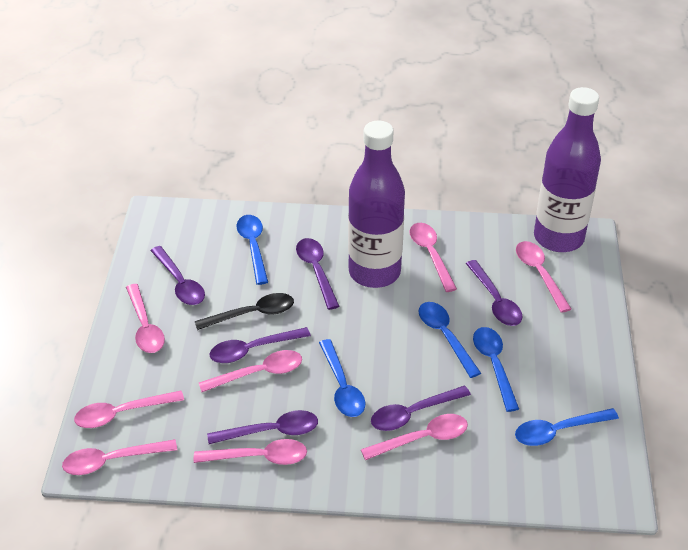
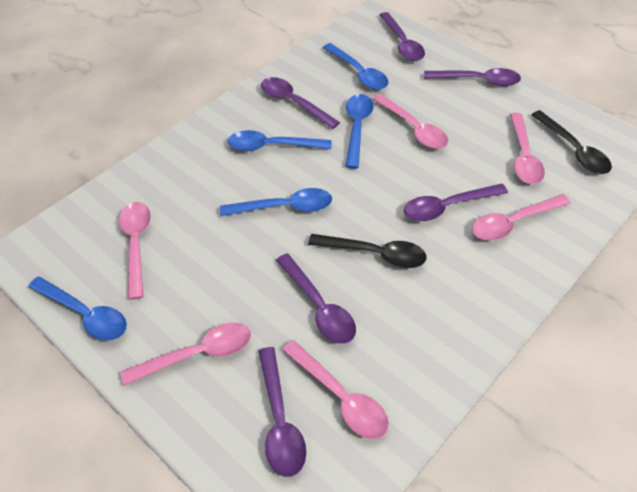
black spoon: [195,293,294,330] = 1 -> [308,234,427,268] [531,110,612,174] = 2
pink spoon: [62,439,177,475] [74,390,184,428] [126,284,165,353] [194,439,307,465] [199,350,302,392] [361,414,468,460] [410,223,457,292] [516,241,571,313] = 8 -> [119,202,151,300] [120,322,251,386] [282,340,389,439] [373,94,448,149] [472,194,571,241] [510,113,545,184] = 6
purple bottle: [348,121,405,288] [534,87,601,252] = 2 -> none = 0

